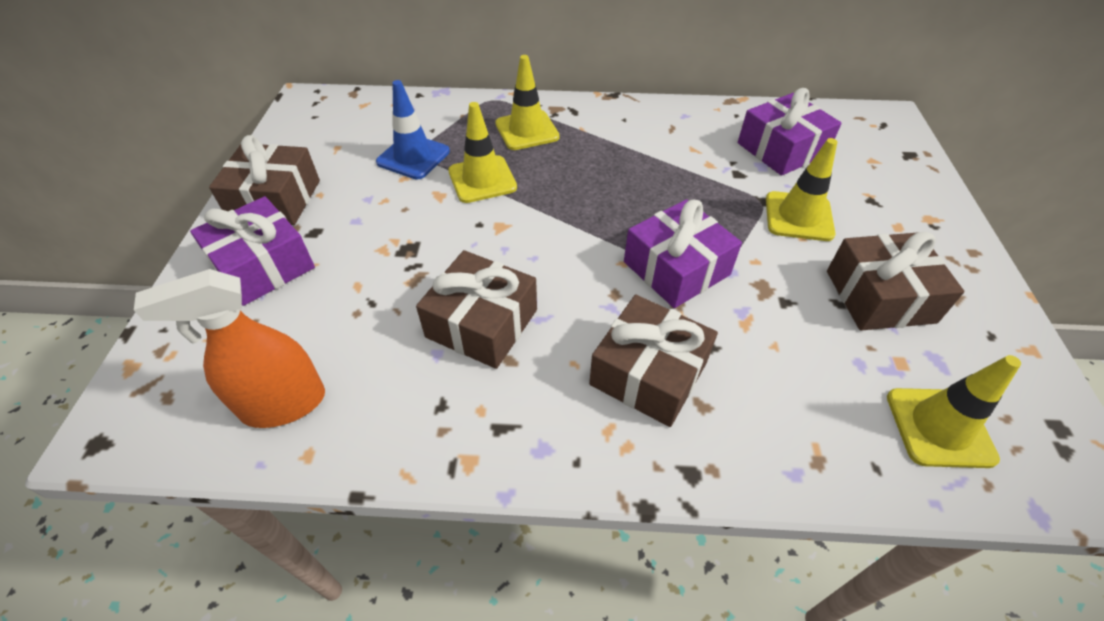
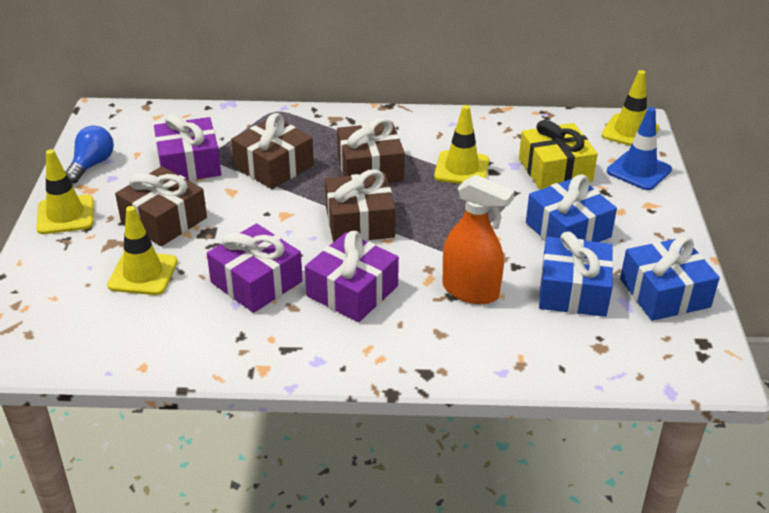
blue gift: none = 0 -> [526,174,617,242] [539,232,614,317] [620,236,720,321] = 3
blue light bulb: none = 0 -> [66,126,114,183] = 1
yellow gift: none = 0 -> [519,120,598,190] = 1

